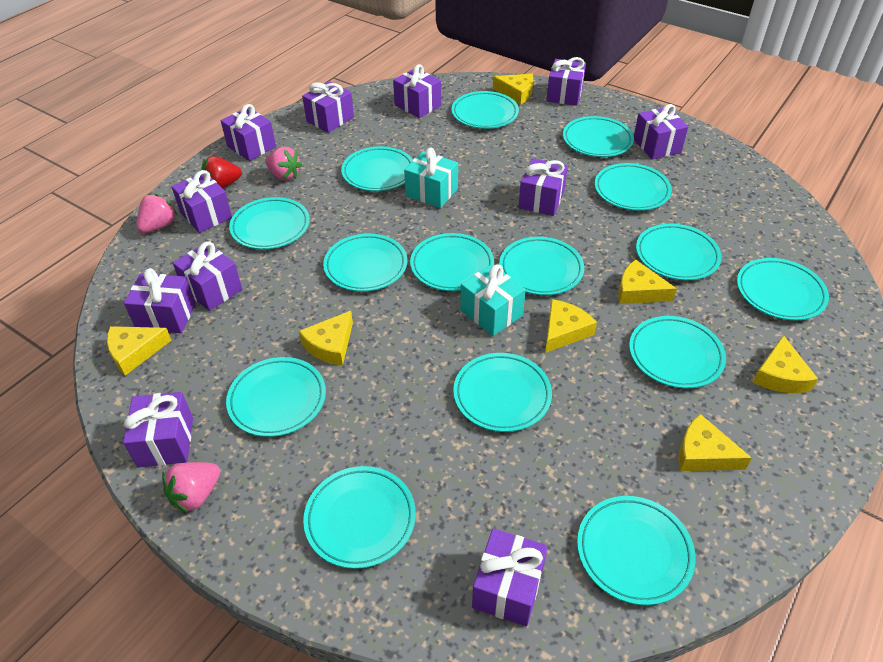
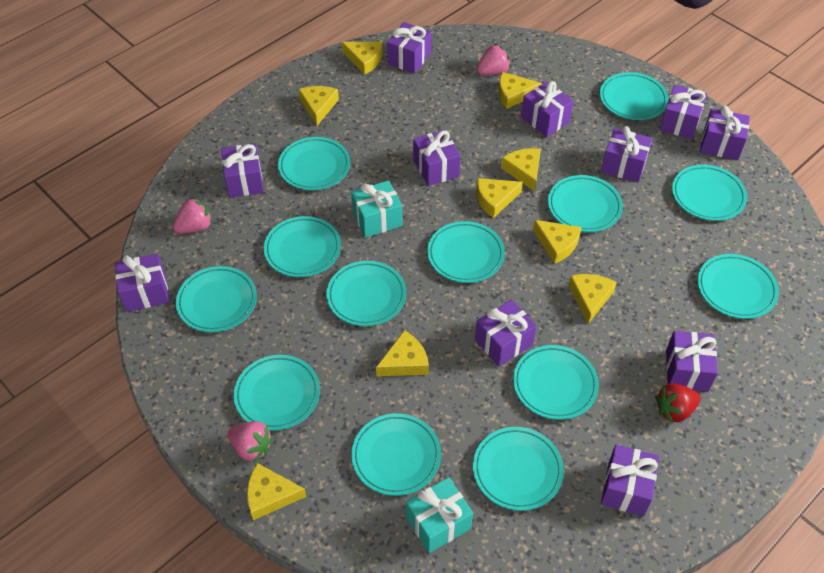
turquoise plate: [226,357,326,437] [229,197,310,249] [303,466,416,569] [323,233,407,292] [341,146,413,191] [410,233,494,291] [452,91,519,129] [453,353,552,432] [499,237,584,295] [563,116,634,157] [577,496,696,605] [594,163,672,211] [629,316,726,388] [636,224,722,280] [737,258,829,320] = 15 -> [176,266,257,332] [234,355,320,431] [264,216,341,277] [278,137,350,190] [326,261,407,326] [351,413,441,496] [427,221,505,283] [473,427,564,511] [513,345,599,420] [548,175,623,232] [600,72,669,120] [672,165,747,221] [697,254,779,319] = 13
yellow cheese: [107,326,172,376] [299,311,353,366] [493,74,533,105] [545,299,597,353] [618,259,677,304] [678,414,752,471] [753,335,818,393] = 7 -> [247,463,306,520] [299,86,339,125] [342,42,383,75] [376,330,429,376] [476,178,523,218] [499,72,542,109] [501,148,541,191] [533,220,582,264] [568,274,617,324] = 9

